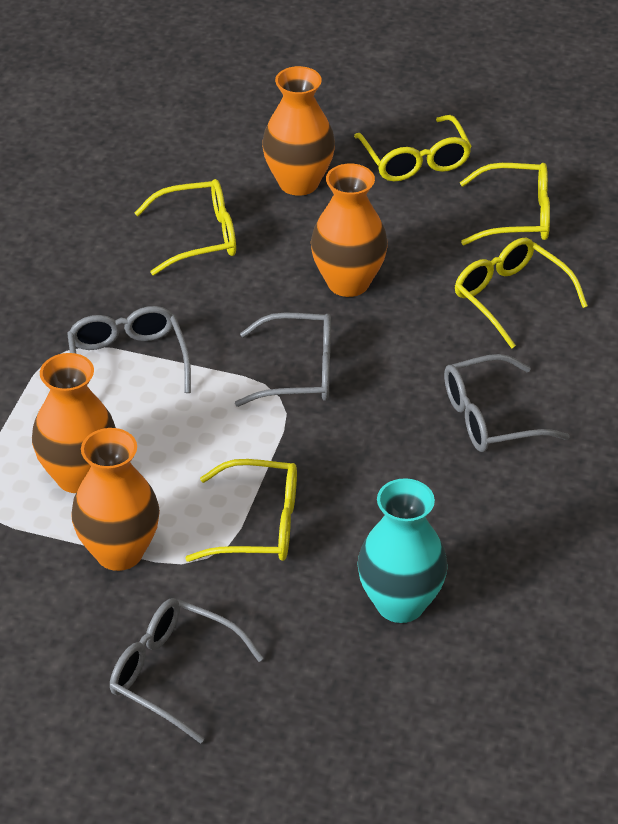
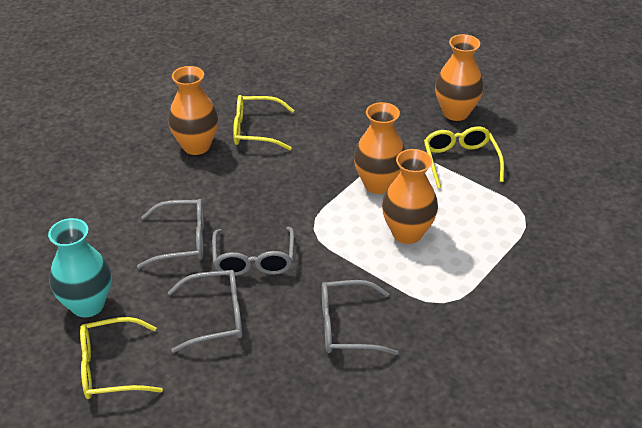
yellow glasses: [134,179,236,275] [185,459,297,562] [354,115,472,181] [455,238,588,349] [460,163,550,245] = 5 -> [80,317,163,399] [233,95,294,150] [424,127,504,189] = 3

